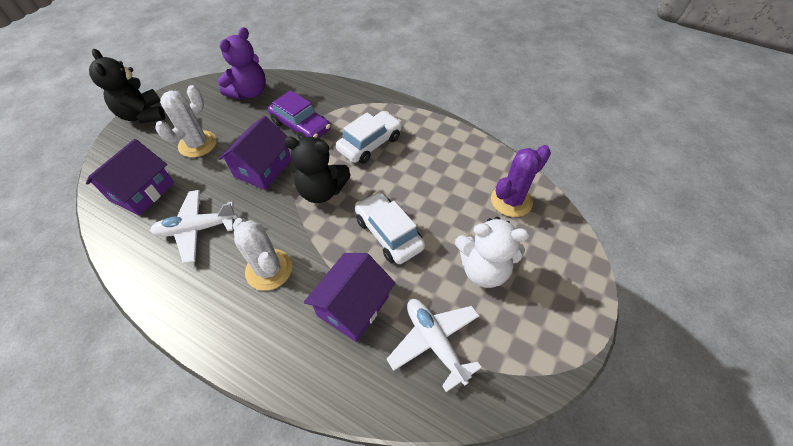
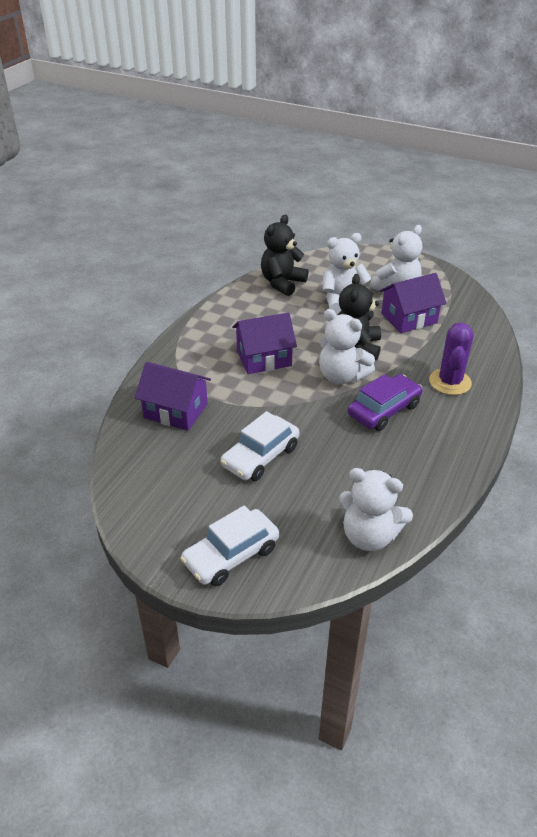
purple teddy bear: [217,27,266,100] = 1 -> none = 0
white cactus: [155,85,217,158] [233,218,292,291] = 2 -> none = 0
white plane: [150,190,238,263] [387,299,482,392] = 2 -> none = 0
white teddy bear: [455,217,529,288] = 1 -> [319,309,375,385] [323,233,372,314] [339,468,413,551] [370,225,422,292] = 4

